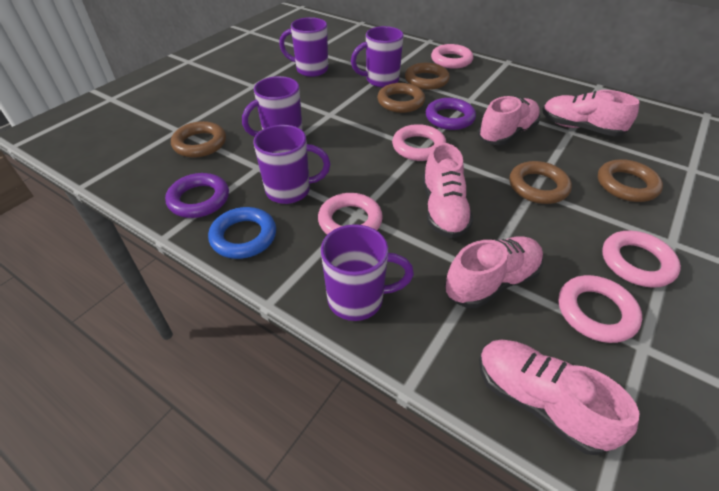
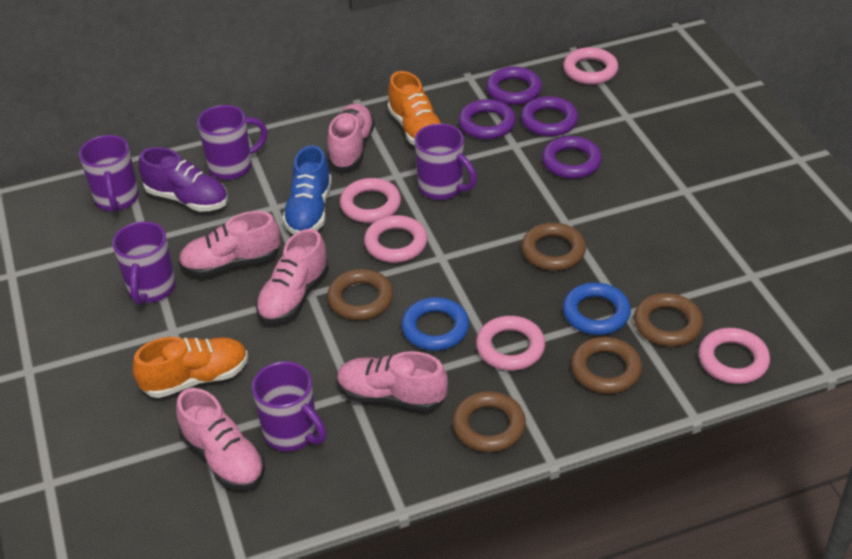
blue ring: [208,207,276,259] = 1 -> [401,297,469,351] [563,282,631,335] = 2
blue shoe: none = 0 -> [282,145,332,234] = 1
orange shoe: none = 0 -> [133,337,248,398] [387,71,442,146] = 2
purple ring: [165,173,229,218] [426,98,476,130] = 2 -> [458,99,516,139] [486,67,542,105] [521,96,578,136] [542,136,602,179] = 4
purple shoe: none = 0 -> [139,147,228,212] = 1

